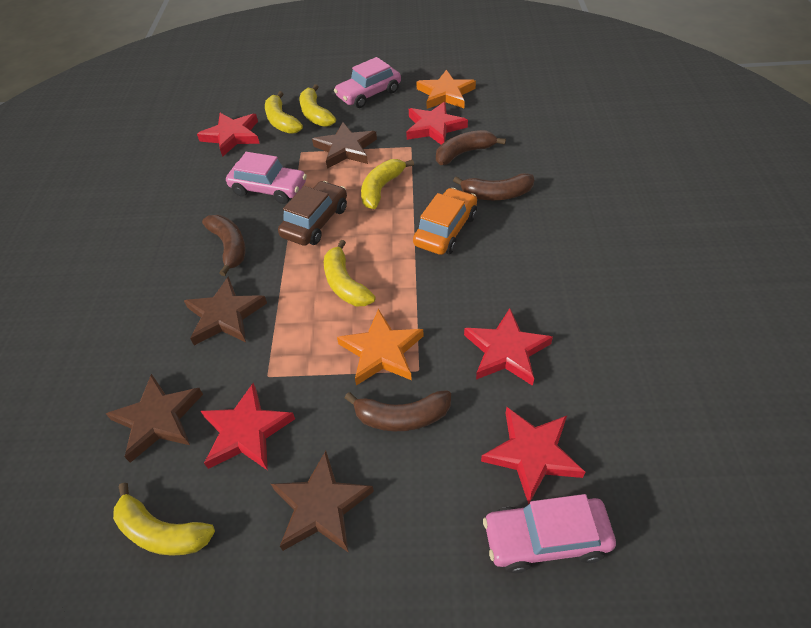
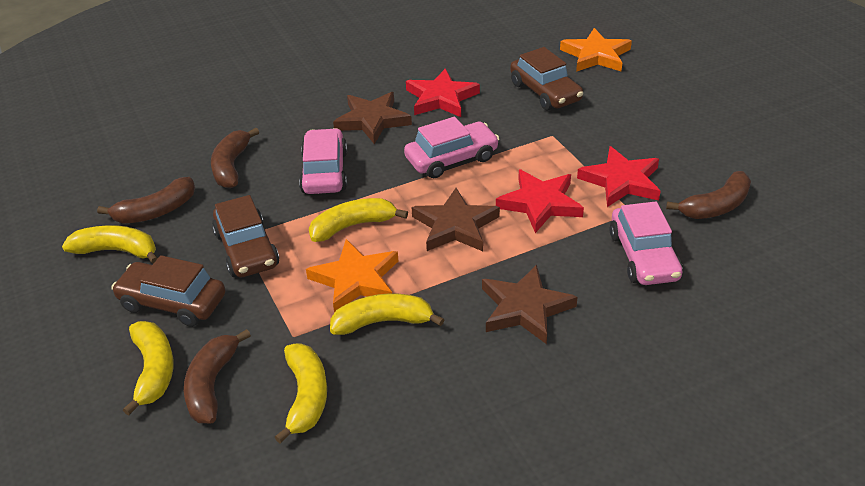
brown car: [278,181,347,246] = 1 -> [111,255,225,327] [212,195,279,277] [510,47,583,110] = 3
brown star: [106,374,203,463] [184,276,267,345] [271,451,374,553] [312,122,377,169] = 4 -> [333,92,412,144] [412,188,500,251] [482,265,578,344] = 3
orange car: [413,188,477,255] = 1 -> none = 0
red star: [197,113,260,157] [201,383,295,470] [406,102,468,145] [464,308,553,386] [481,407,585,504] = 5 -> [406,68,480,117] [496,169,584,233] [577,146,660,207] = 3

